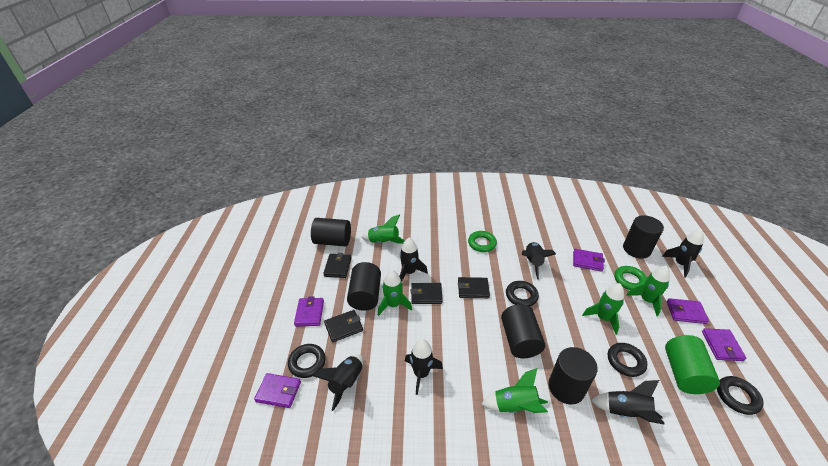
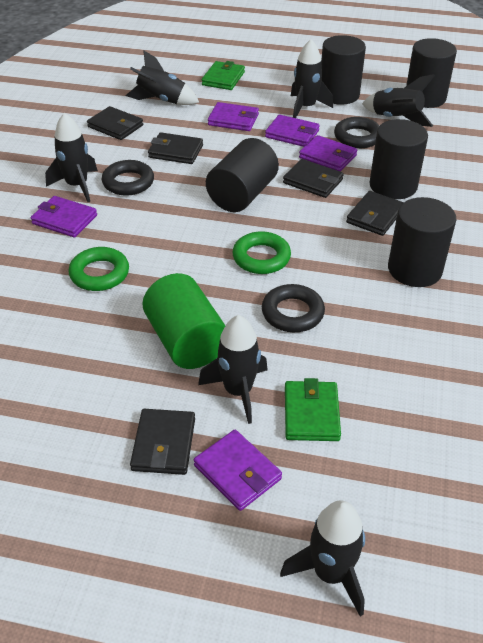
black ring: [288,344,326,378] [506,281,539,306] [608,343,647,377] [717,376,764,415] = 4 -> [102,160,154,196] [262,284,325,332] [334,117,380,148] = 3
black wallet: [323,253,351,278] [324,310,363,342] [411,283,443,304] [458,277,490,298] = 4 -> [87,106,143,140] [130,409,195,475] [148,132,203,164] [283,159,344,198] [346,191,404,236] = 5
green rocket: [361,214,405,244] [378,270,412,316] [481,368,548,413] [582,283,624,335] [626,266,670,316] = 5 -> none = 0
green wallet: none = 0 -> [202,61,245,90] [285,378,341,441] = 2

